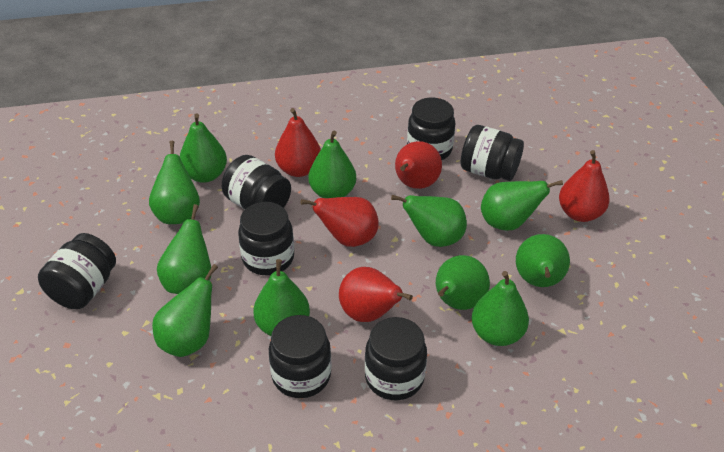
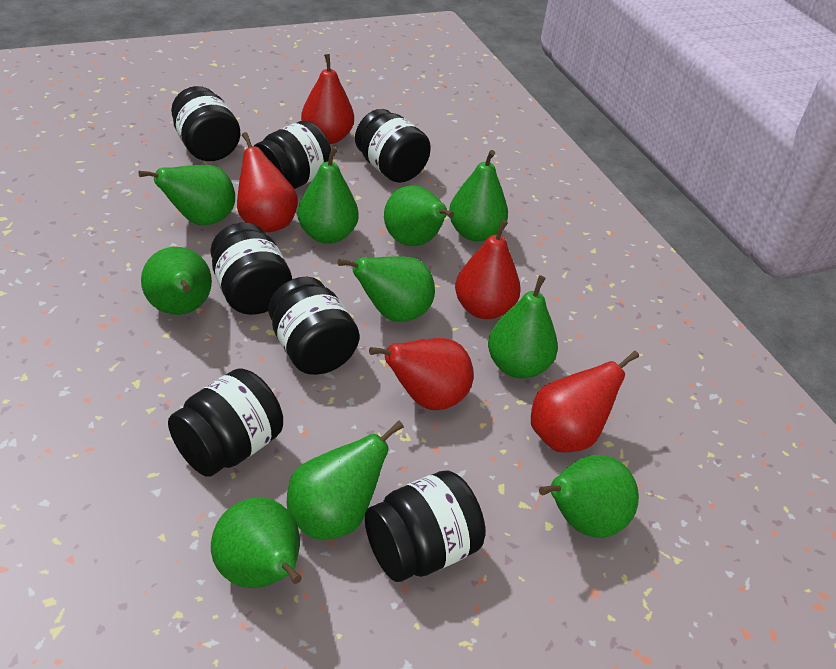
green pear: [149,141,200,224] [152,264,218,357] [157,204,211,294] [180,114,227,183] [253,259,310,336] [308,131,356,198] [391,195,467,247] [436,255,490,310] [471,271,529,346] [481,180,563,231] [516,234,570,287] = 11 -> [138,165,235,225] [141,247,212,315] [211,497,302,588] [287,421,404,539] [298,147,359,244] [338,257,435,322] [384,185,454,246] [449,150,508,242] [488,275,558,379] [539,455,639,538] = 10

